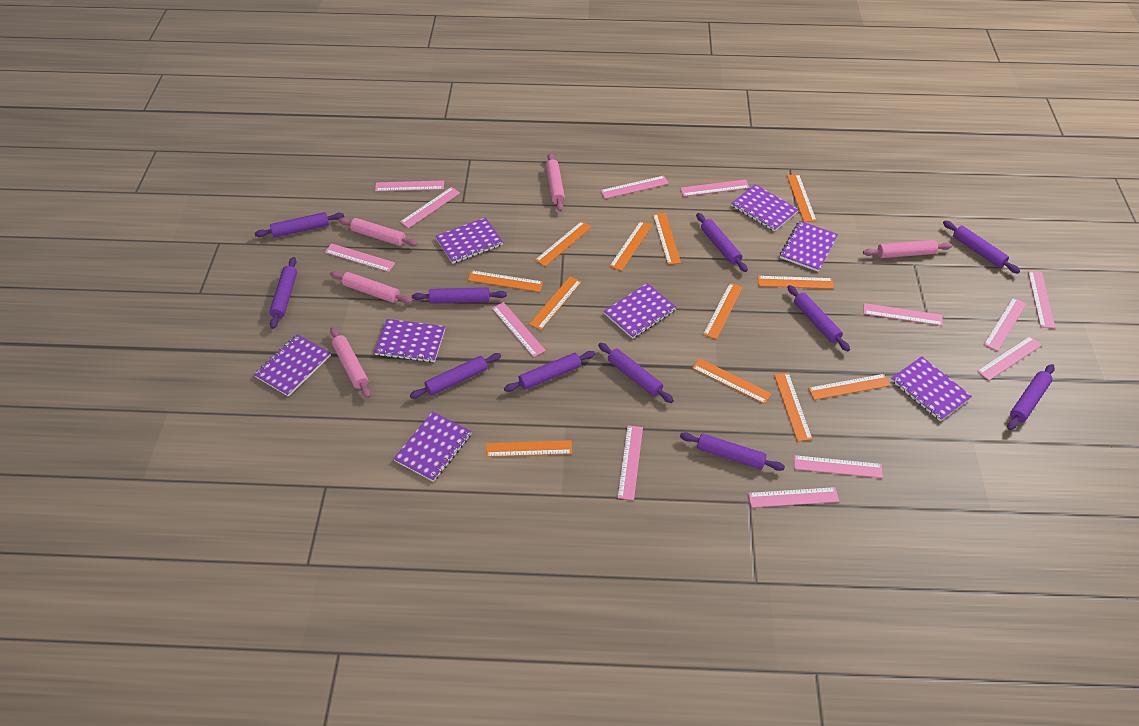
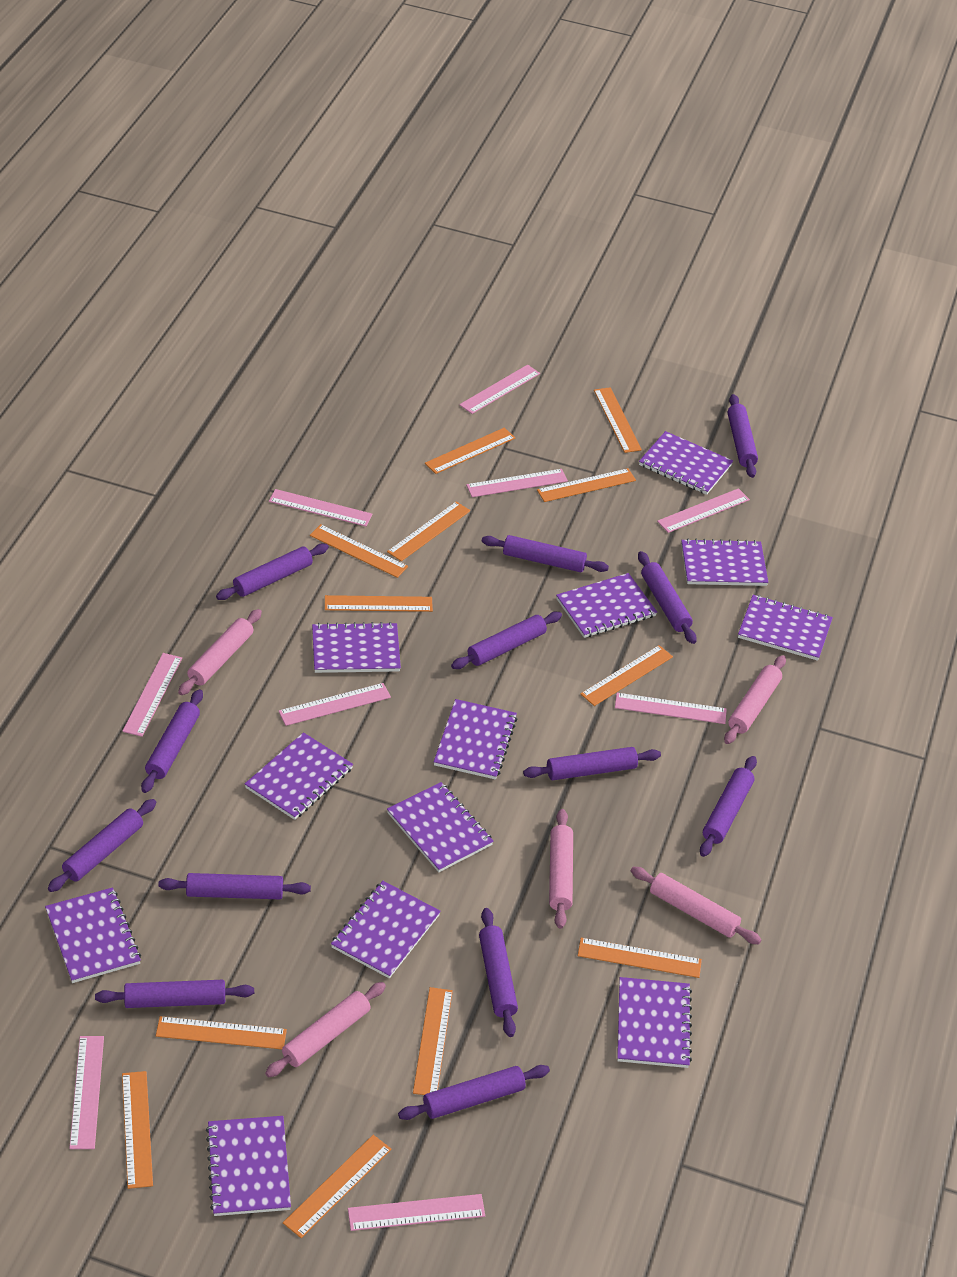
pink ruler: [325,243,395,272] [375,180,444,192] [400,187,460,228] [492,302,546,357] [601,176,669,199] [618,425,643,500] [680,179,750,197] [748,487,839,508] [794,455,883,478] [864,303,943,326] [977,336,1042,381] [984,298,1026,351] [1028,271,1055,328] = 13 -> [69,1036,104,1149] [122,653,182,737] [269,489,373,527] [278,683,391,726] [348,1194,485,1231] [459,365,540,414] [466,469,568,497] [615,693,727,724] [657,488,750,533] = 9
purple notebook: [254,334,331,397] [374,319,445,362] [393,411,472,482] [435,217,503,264] [604,283,677,339] [731,184,799,232] [780,221,838,272] [891,356,972,421] = 8 -> [45,887,141,983] [206,1116,291,1216] [245,732,353,820] [312,622,401,673] [331,881,441,978] [387,782,494,872] [434,699,517,780] [556,573,657,638] [617,977,692,1068] [639,431,733,495] [681,538,768,586] [738,595,833,661] = 12
purple rolling pin: [254,212,344,238] [269,257,297,329] [410,353,501,399] [412,287,507,304] [504,351,595,392] [598,343,674,403] [680,432,785,471] [696,213,748,272] [787,285,850,351] [943,220,1020,274] [1007,364,1055,430] = 11 -> [48,799,156,892] [95,980,254,1008] [141,689,203,793] [158,873,311,899] [216,544,329,600] [398,1065,550,1120] [451,612,562,669] [479,908,518,1037] [482,535,609,572] [523,747,661,780] [638,551,697,644] [700,756,757,857] [728,394,758,478] = 13

